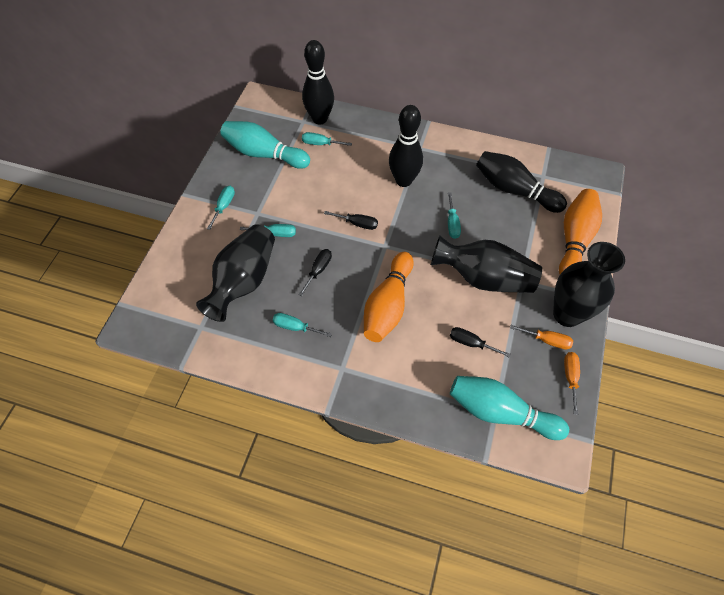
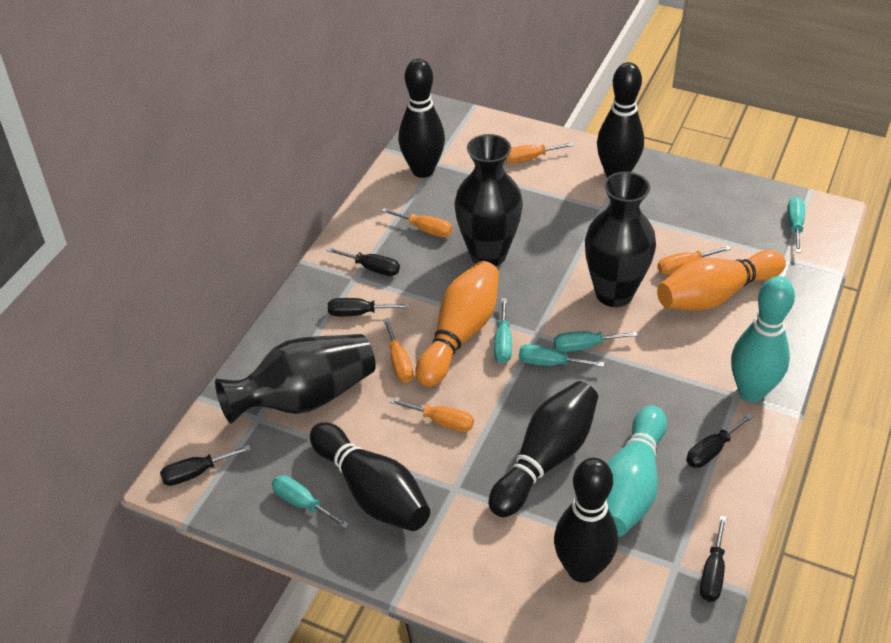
black bowling pin: [302,40,334,125] [389,105,423,187] [476,151,567,213] = 3 -> [310,422,430,531] [398,59,445,178] [489,381,598,517] [554,458,618,583] [597,62,644,177] = 5
black screwdriver: [298,249,332,296] [324,211,378,230] [450,327,511,358] = 3 -> [160,445,251,486] [326,247,400,276] [328,298,410,316] [686,413,754,468] [700,515,727,602] = 5
orange screwdriver: [510,325,573,350] [564,352,580,415] = 2 -> [382,208,452,237] [383,318,414,383] [389,398,474,432] [505,142,574,163] [657,246,731,275] = 5

